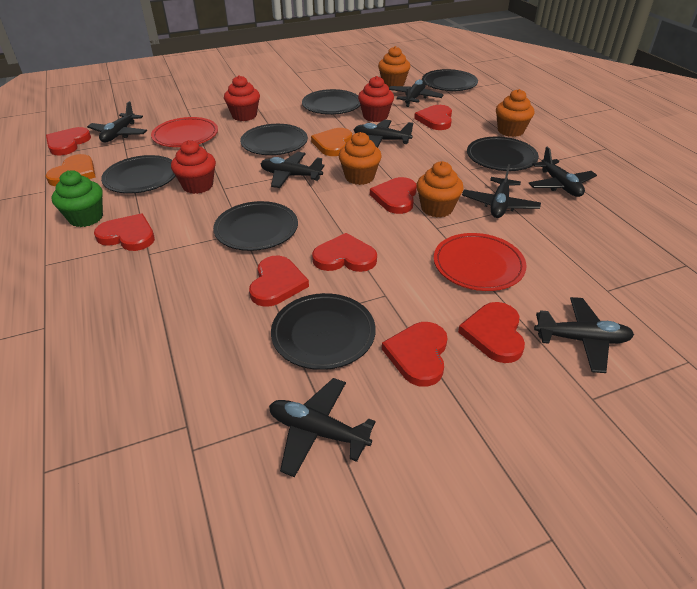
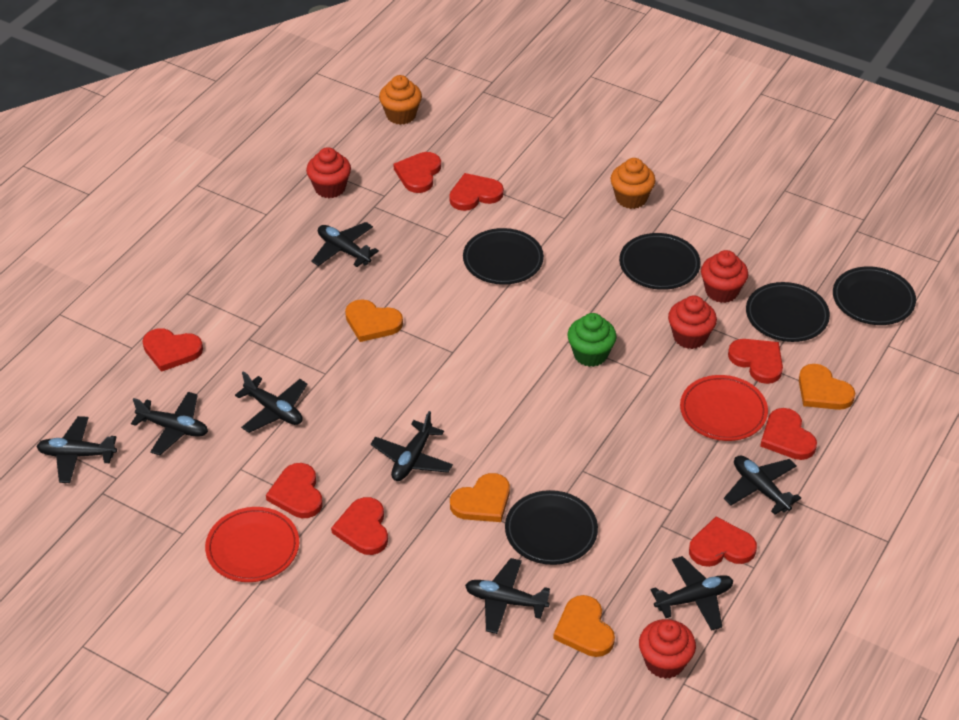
black plate: [101,155,175,193] [213,201,298,251] [240,124,308,155] [271,293,376,370] [302,89,360,115] [422,69,478,91] [467,137,539,171] = 7 -> [463,228,544,285] [505,490,598,565] [619,233,701,290] [746,282,830,342] [833,266,916,325] = 5
orange cupcake: [339,132,382,185] [378,46,410,87] [416,161,464,217] [496,89,534,137] = 4 -> [379,75,422,125] [610,158,656,209] = 2
orange heart: [45,154,96,186] [311,128,352,156] = 2 -> [345,299,403,342] [450,473,510,522] [553,595,615,657] [799,364,855,410] = 4
red cupcake: [171,140,216,194] [224,75,260,121] [358,76,394,122] = 3 -> [306,147,351,198] [639,619,696,679] [668,295,717,349] [701,250,748,303] = 4

